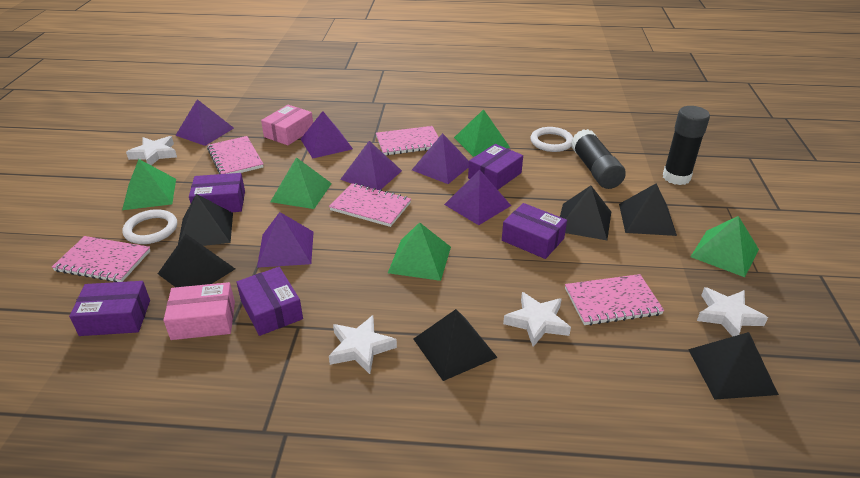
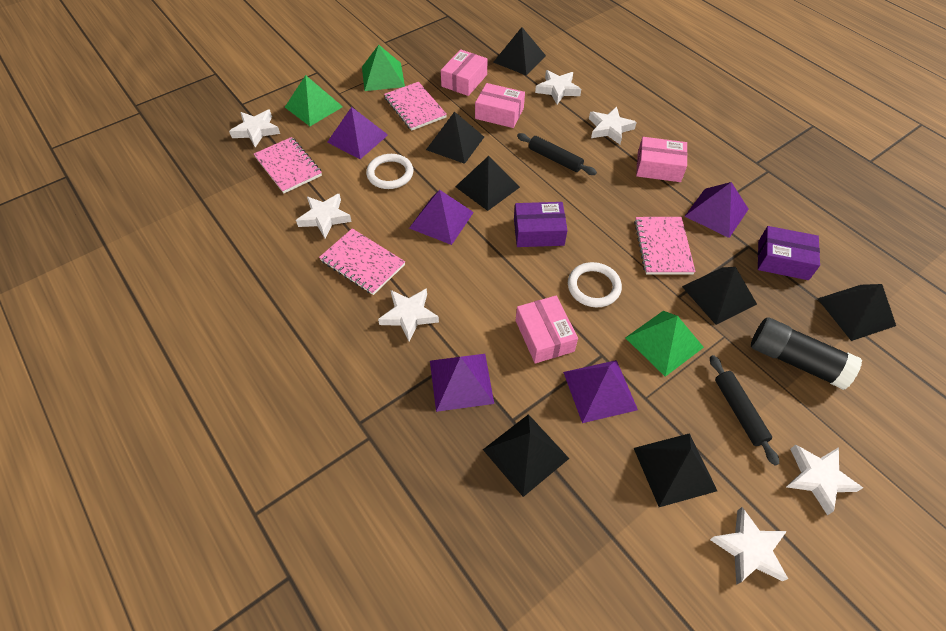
black glue stick: [571,129,626,189] [663,106,710,185] = 2 -> [751,317,862,390] = 1
black pyramid: [158,234,235,287] [178,194,233,246] [414,309,498,381] [560,185,611,240] [619,183,677,236] [688,332,779,400] = 6 -> [426,112,484,164] [455,156,520,211] [483,414,569,497] [493,27,546,76] [634,433,717,507] [682,267,757,325] [817,284,896,341] = 7
black rolling pin: none = 0 -> [517,133,597,175] [710,355,779,466] = 2
green pyramid: [122,159,176,210] [270,157,332,209] [388,222,451,281] [454,109,510,157] [691,216,759,277] = 5 -> [285,75,343,126] [362,45,405,91] [625,311,704,377] = 3
pink box: [164,282,235,340] [261,105,313,145] = 2 -> [441,49,487,96] [475,83,525,128] [516,296,578,363] [636,137,687,182] = 4
pink notebook: [52,236,150,282] [207,136,263,174] [329,183,411,227] [376,126,439,155] [565,274,664,325] = 5 -> [254,137,322,193] [319,228,405,295] [384,82,447,130] [634,217,696,274] = 4
purple box: [69,281,150,336] [189,173,245,212] [236,267,303,336] [468,144,523,190] [502,203,567,259] = 5 -> [514,202,568,247] [758,226,820,280] = 2
purple pyramid: [175,99,234,146] [257,212,313,268] [301,111,353,158] [340,141,402,190] [412,133,469,184] [444,169,511,225] = 6 -> [327,107,388,159] [409,190,474,245] [430,354,494,412] [563,360,638,423] [685,182,749,238] = 5
white star: [126,136,177,165] [329,315,397,374] [503,292,571,347] [697,287,768,337] = 4 -> [229,110,280,148] [296,194,352,238] [378,288,439,342] [535,70,581,104] [589,107,637,144] [710,507,788,585] [786,444,863,515] = 7

